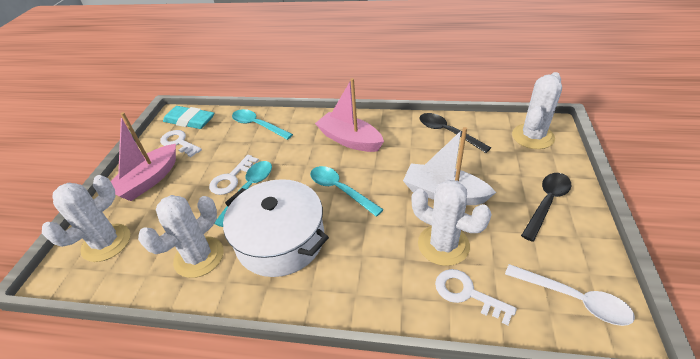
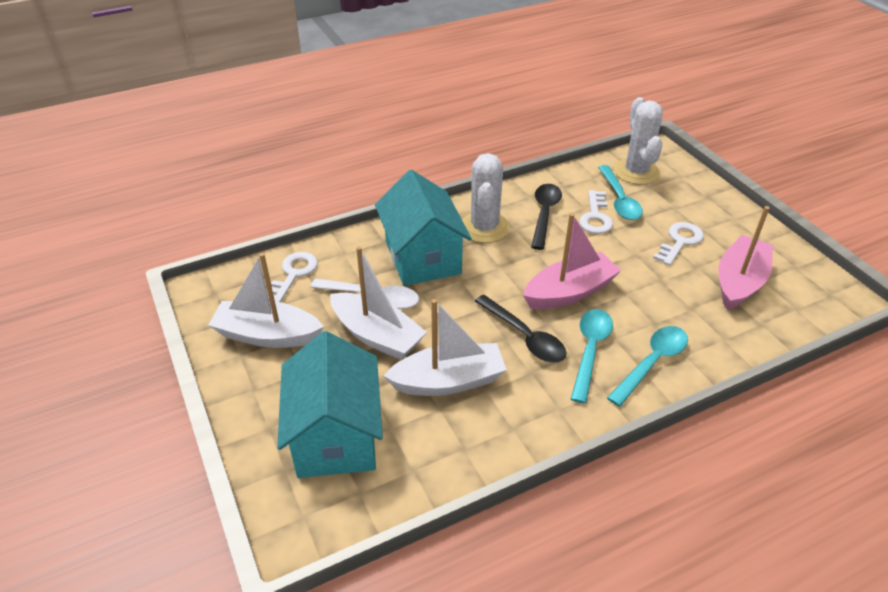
turquoise eraser: [163,106,214,129] = 1 -> none = 0
turquoise house: none = 0 -> [277,331,383,478] [375,170,472,286] = 2
white boat: [403,127,496,205] = 1 -> [208,253,324,348] [330,246,427,360] [384,299,507,396] = 3
white cactus: [42,175,130,262] [138,195,224,278] [411,180,492,266] [512,72,562,149] = 4 -> [462,153,510,243] [614,97,663,185] = 2
white pot: [223,179,329,277] = 1 -> none = 0

